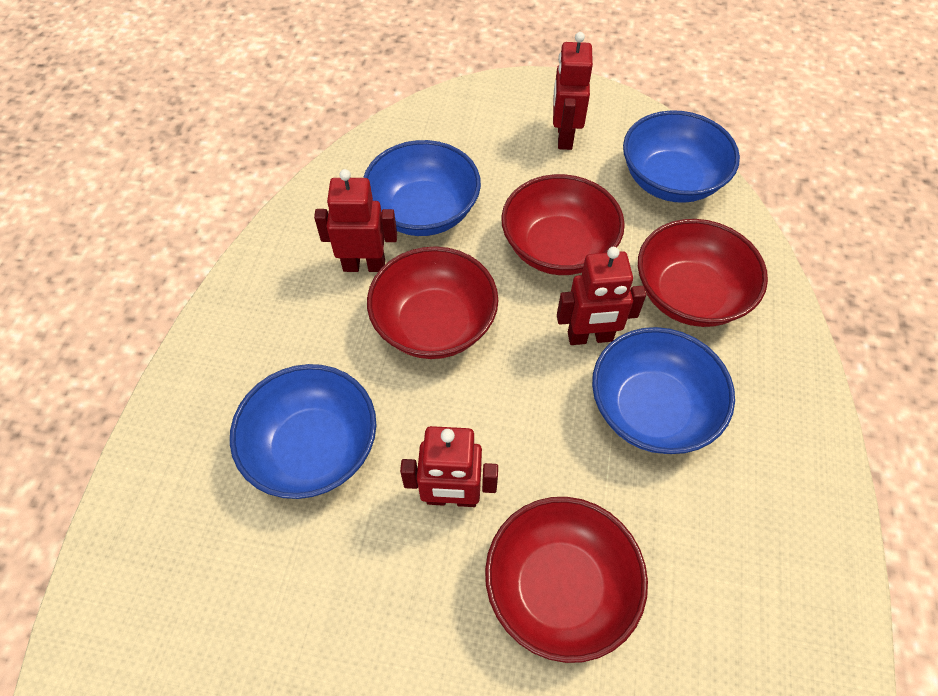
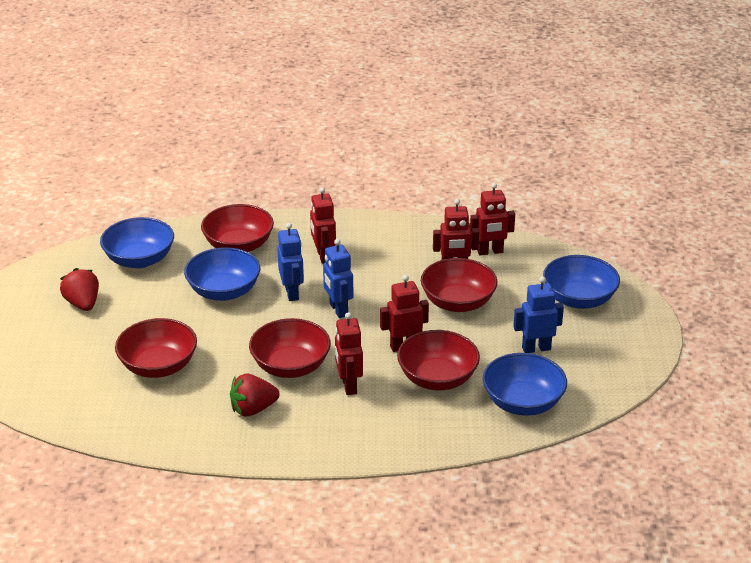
blue robot: none = 0 -> [277,223,304,301] [323,239,353,318] [513,276,564,353] = 3
red bowl: [367,246,498,359] [485,497,648,663] [501,174,625,275] [638,219,768,327] = 4 -> [115,318,197,378] [201,204,274,252] [249,318,331,378] [397,330,480,390] [421,258,497,312] = 5
red robot: [314,169,397,272] [400,426,498,507] [553,32,593,150] [557,247,646,345] = 4 -> [310,187,336,264] [335,312,363,395] [380,275,429,352] [433,199,479,260] [470,183,515,255] = 5
red strawberry: none = 0 -> [60,268,99,311] [230,374,279,417] = 2

